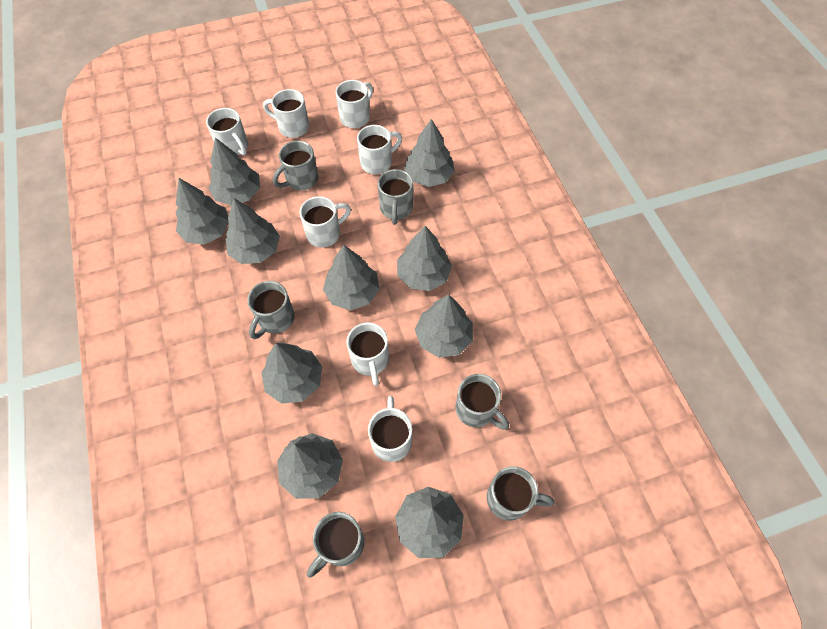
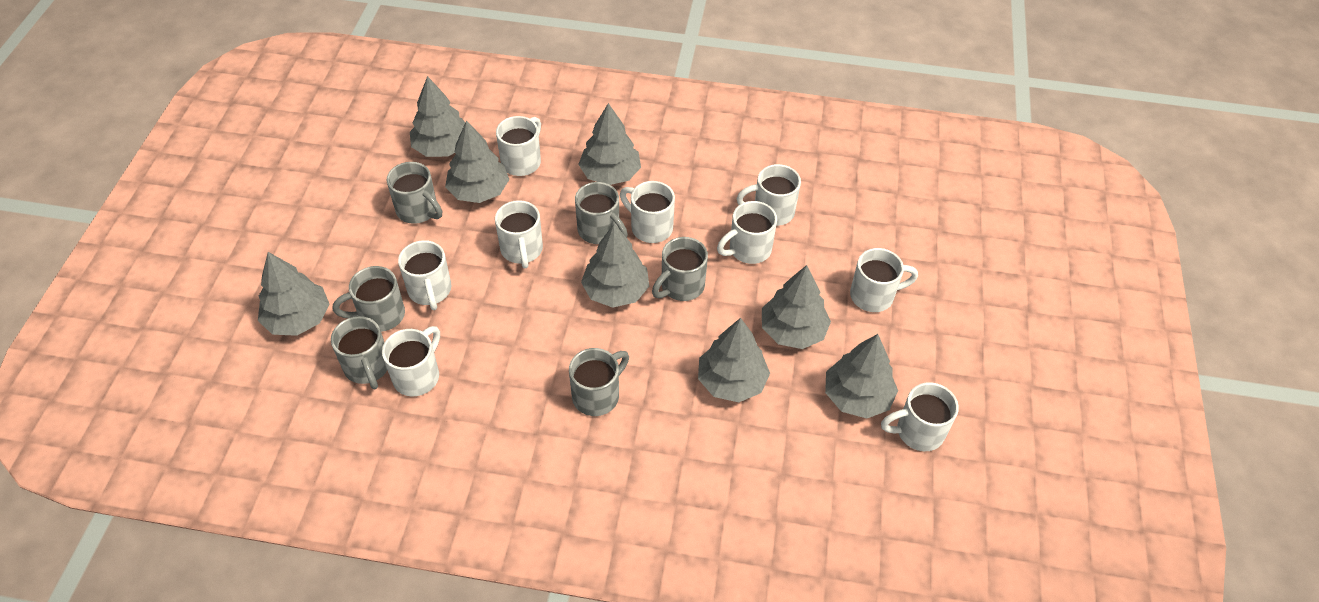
grey tree: [176,178,229,245] [208,138,260,206] [226,198,280,264] [261,343,322,404] [277,433,343,499] [323,245,380,310] [395,487,464,558] [397,226,452,291] [404,119,455,187] [415,294,473,358] = 10 -> [258,252,329,336] [410,76,465,157] [445,120,509,203] [578,103,641,185] [581,224,649,308] [698,318,770,402] [762,265,831,349] [825,334,898,418] = 8
white mug: [206,108,248,156] [263,89,309,138] [299,196,351,247] [336,80,373,128] [346,322,389,386] [357,125,402,174] [368,396,412,462] = 7 -> [382,326,440,397] [398,240,451,310] [495,200,543,268] [496,116,541,176] [620,181,675,243] [717,201,777,264] [736,164,801,226] [850,248,918,312] [881,382,959,451] = 9

